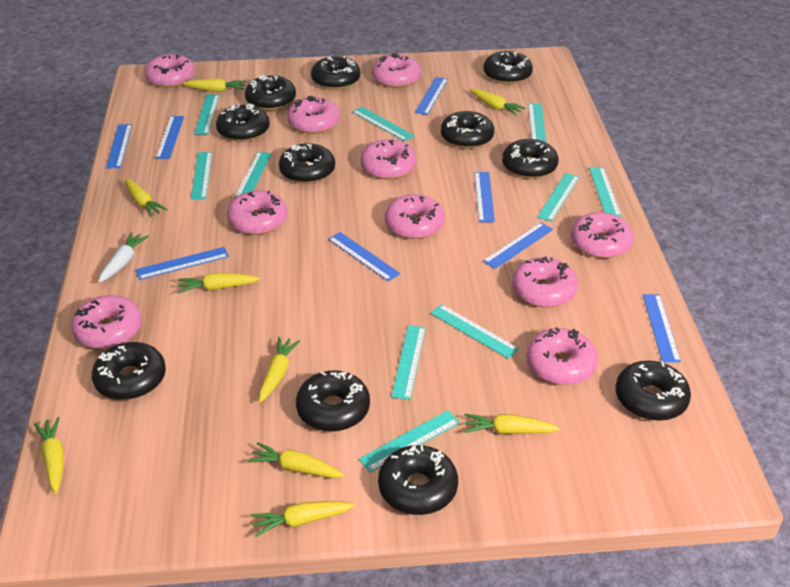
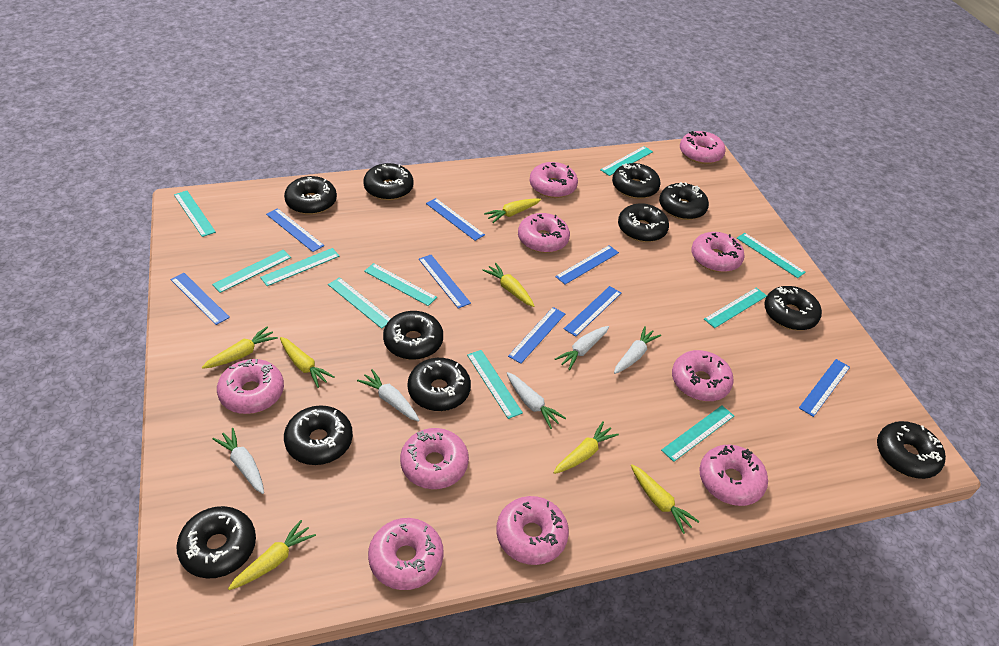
white carrot: [98,232,149,283] = 1 -> [213,428,264,494] [357,369,419,422] [507,372,566,429] [555,326,609,370] [614,326,661,374] = 5
yellow carrot: [34,417,64,494] [125,178,168,217] [178,273,260,294] [183,78,246,92] [248,442,345,478] [251,501,355,537] [259,337,300,403] [464,414,560,434] [470,89,526,116] = 9 -> [202,326,278,369] [228,520,316,590] [280,337,335,388] [482,263,534,307] [484,198,541,223] [553,422,619,474] [631,465,699,534] = 7

